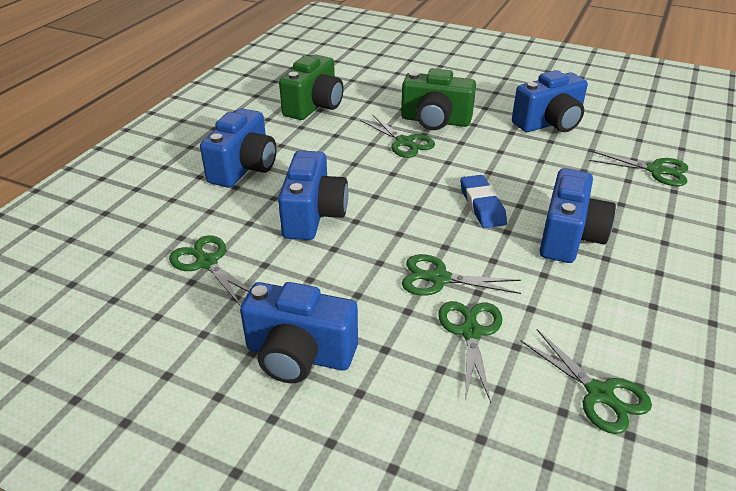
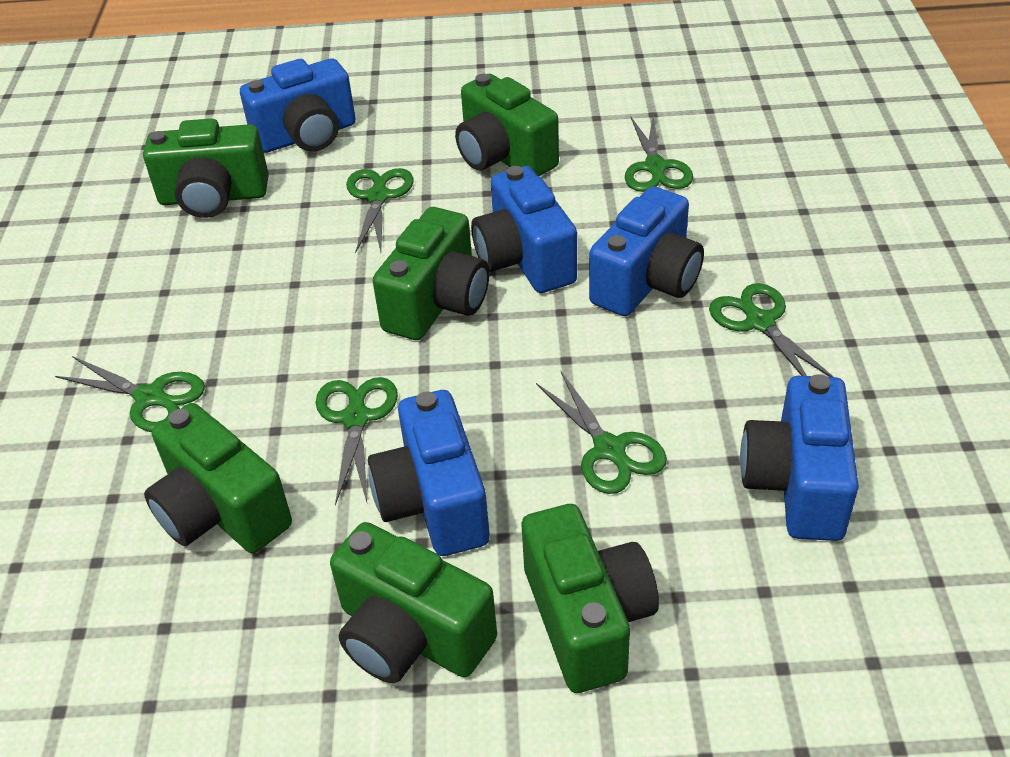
blue eraser: [460,175,507,228] = 1 -> none = 0
green camera: [279,55,344,120] [401,68,476,130] = 2 -> [143,118,269,218] [144,403,292,553] [330,522,497,683] [373,207,489,340] [455,74,559,176] [522,504,659,693] = 6

